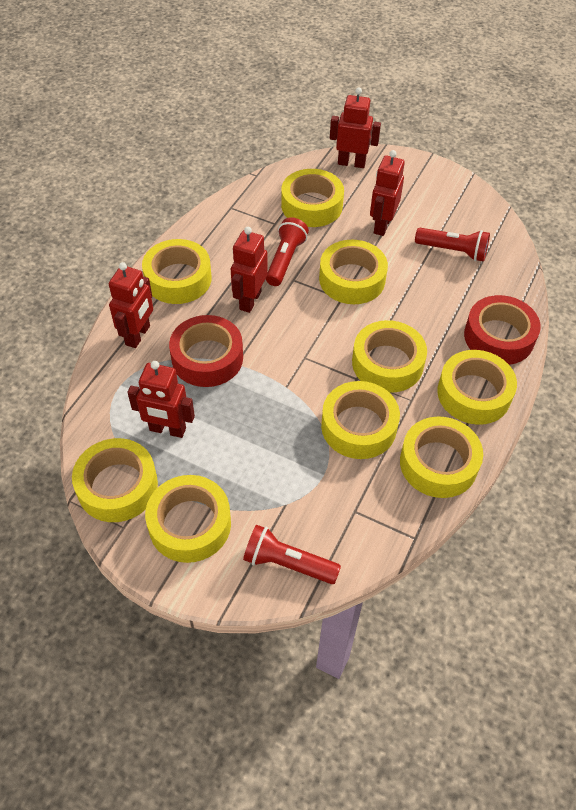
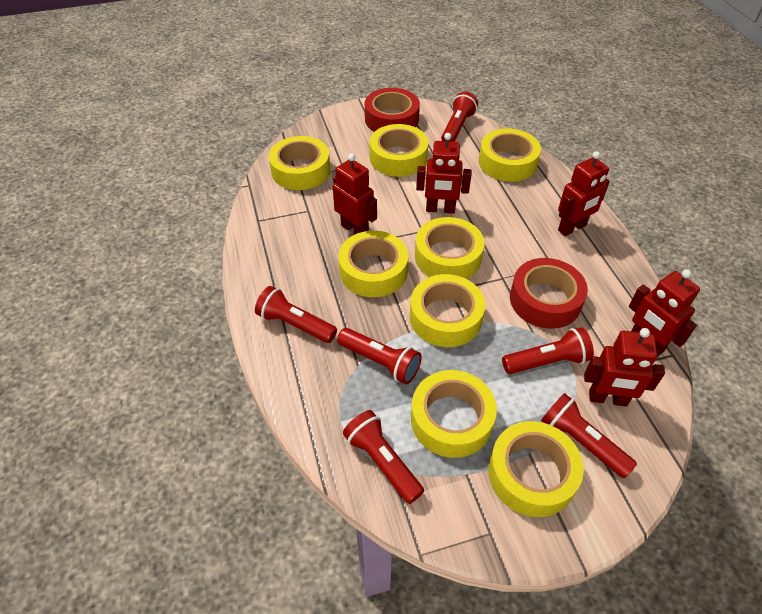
red flashlight: [243,525,341,584] [266,217,309,286] [415,228,490,262] = 3 -> [255,286,337,343] [337,328,422,384] [343,410,424,504] [441,92,478,142] [502,327,594,374] [541,393,637,478] = 6
yellow tape: [72,438,158,522] [142,239,211,304] [145,475,231,563] [281,169,344,227] [319,240,388,304] [321,381,400,459] [352,320,427,393] [400,417,483,498] [437,350,517,425] = 9 -> [269,136,330,190] [338,231,408,297] [370,124,429,177] [410,274,485,347] [411,370,497,458] [415,217,484,279] [479,128,541,182] [488,421,584,517] = 8

